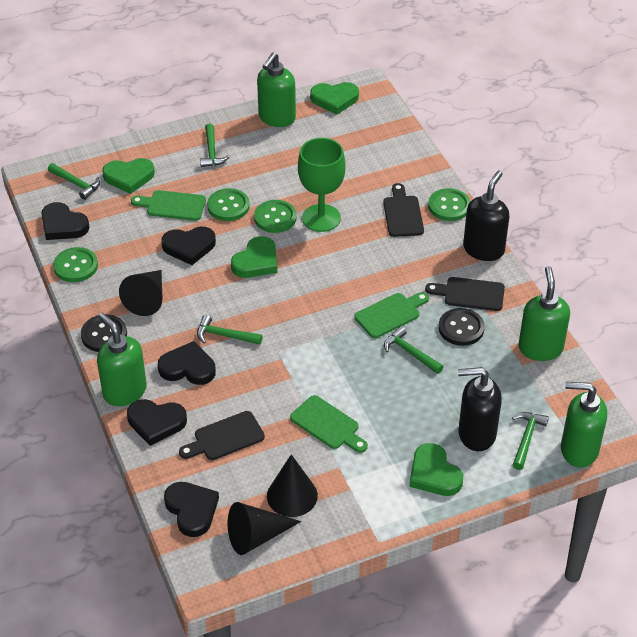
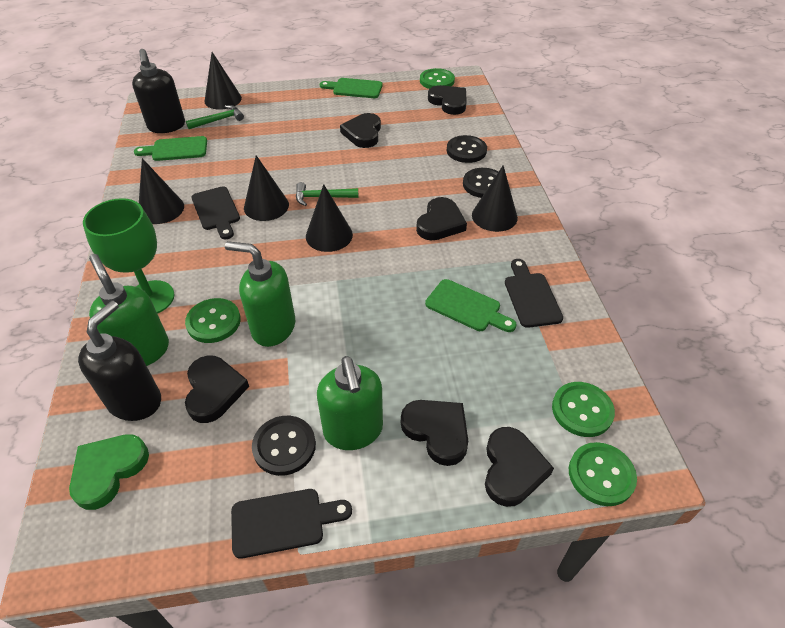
black button: [81,314,127,352] [439,308,485,346] = 2 -> [252,416,316,476] [447,135,487,163] [463,168,499,198] = 3
black cone: [119,270,162,316] [228,502,301,555] [267,454,318,517] = 3 -> [139,158,184,224] [204,52,242,110] [244,155,289,221] [306,184,353,252] [472,165,518,232] = 5
black heart: [41,202,89,240] [127,399,187,446] [158,341,216,385] [161,227,216,265] [164,482,219,537] = 5 -> [185,355,249,423] [340,113,381,148] [401,400,468,466] [416,197,467,240] [428,85,467,115] [485,427,554,507] = 6
green hammer: [48,163,100,200] [197,315,262,345] [200,124,229,167] [384,326,443,374] [512,412,549,470] = 5 -> [186,105,244,129] [296,182,358,206] = 2
green heart: [102,158,155,194] [231,236,277,278] [310,82,359,115] [409,443,463,496] = 4 -> [69,434,149,510] = 1
green soap dispenser: [97,313,147,406] [257,53,296,127] [519,266,570,361] [561,382,607,467] = 4 -> [89,254,169,366] [225,241,295,347] [317,356,383,450] = 3

